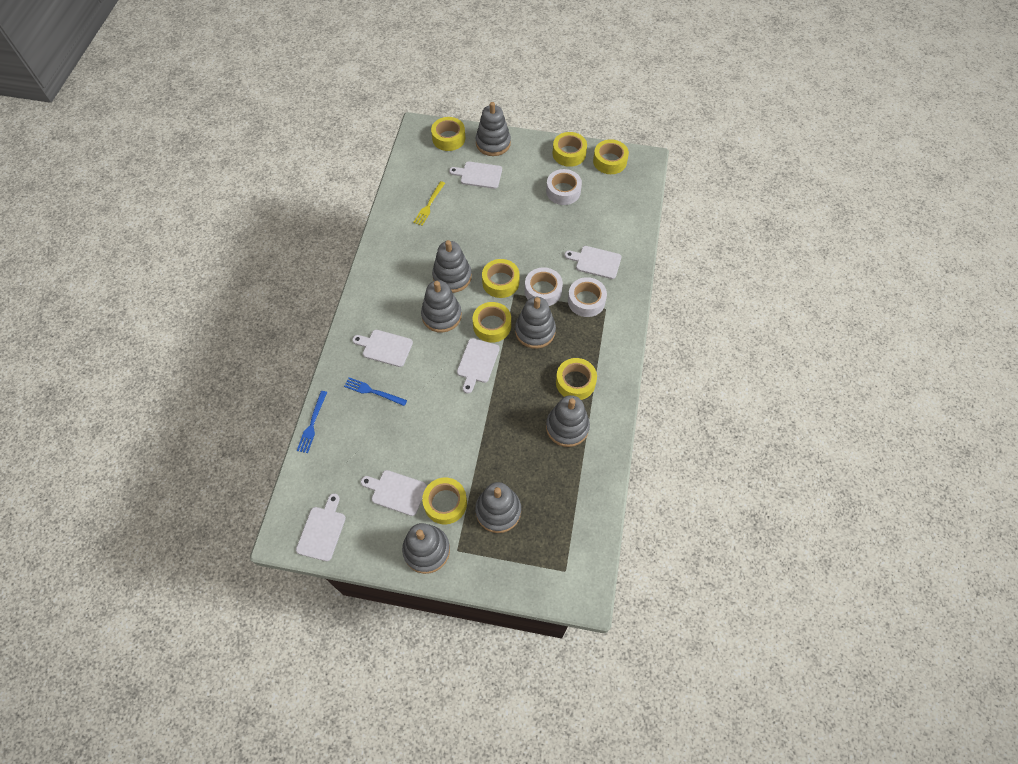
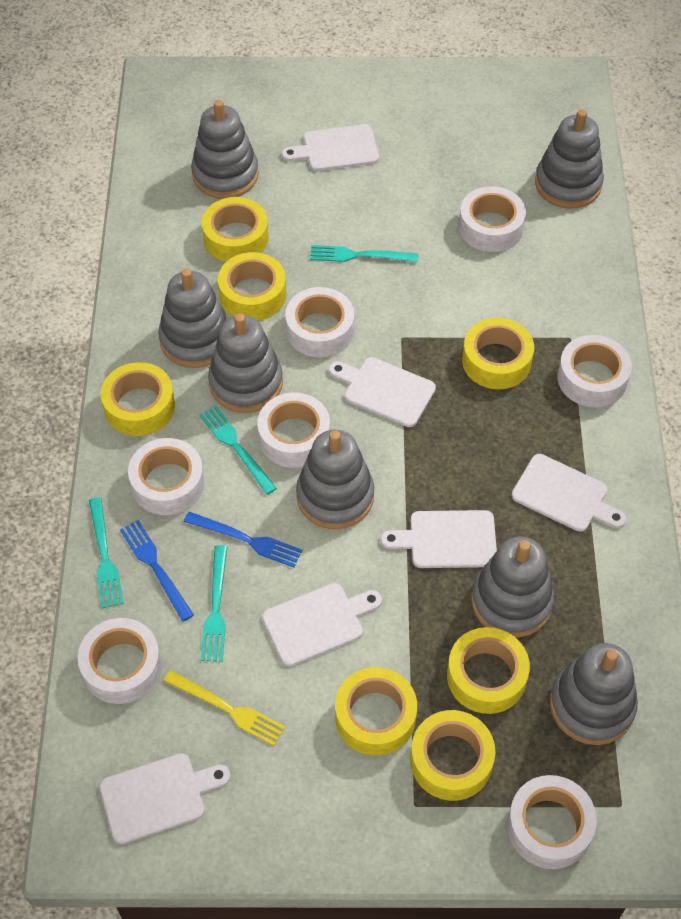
turquoise fork: none = 0 -> [89,497,124,608] [200,406,277,495] [201,545,227,662] [310,245,419,262] = 4
white tape: [525,267,563,306] [546,169,582,205] [568,277,607,317] = 3 -> [78,618,162,704] [128,438,205,515] [257,393,330,468] [285,287,354,357] [459,186,526,252] [507,775,597,869] [557,335,632,407] = 7

